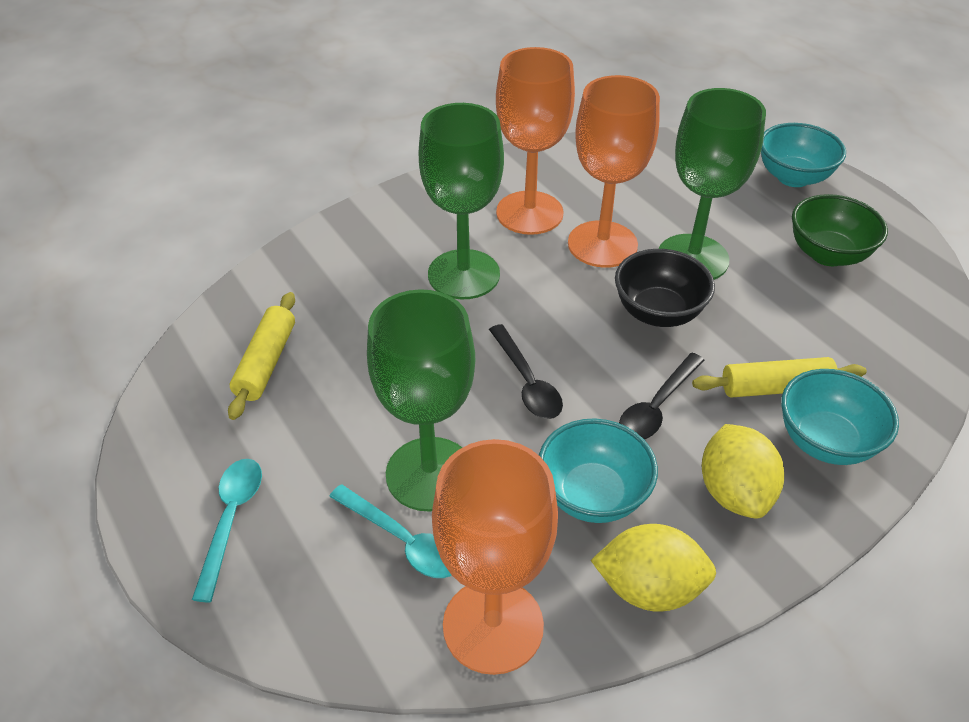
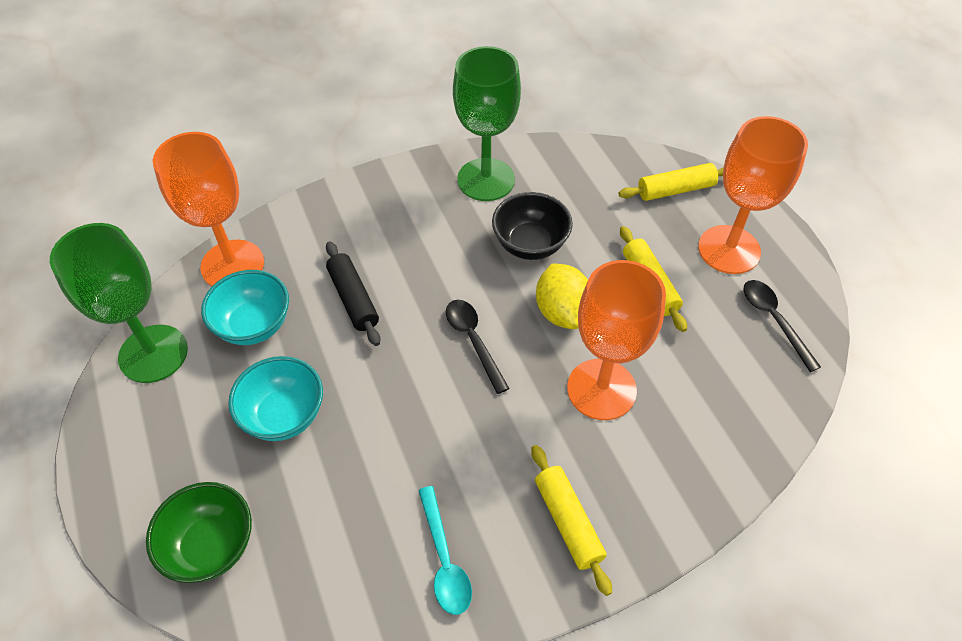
black rolling pin: none = 0 -> [326,241,380,346] = 1
green goblet: [367,289,475,512] [419,103,504,299] [659,88,766,280] = 3 -> [50,223,188,383] [453,46,521,201] = 2
turquoise bowl: [539,418,658,523] [761,123,846,187] [781,369,899,465] = 3 -> [201,270,289,345] [228,356,323,441] = 2
turquoise spoon: [192,459,262,602] [329,484,451,578] = 2 -> [418,486,472,615] = 1
yellow lemon: [591,524,716,612] [702,424,784,519] = 2 -> [536,263,588,329] = 1
yellow rolling pin: [228,292,295,420] [692,357,867,398] = 2 -> [531,445,612,596] [618,163,724,201] [620,226,687,332] = 3

